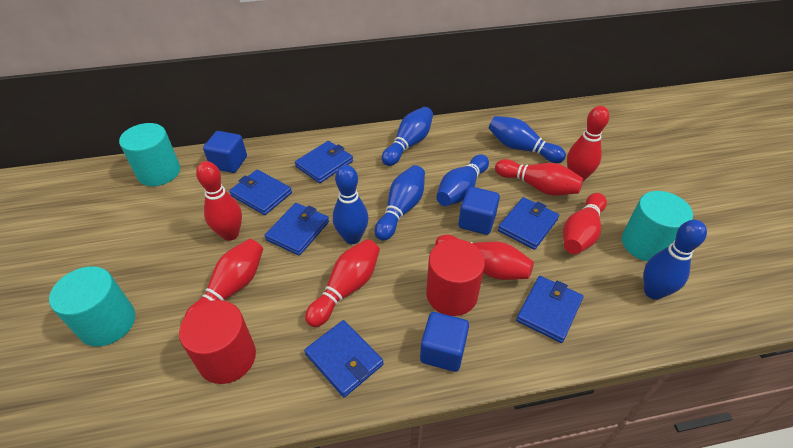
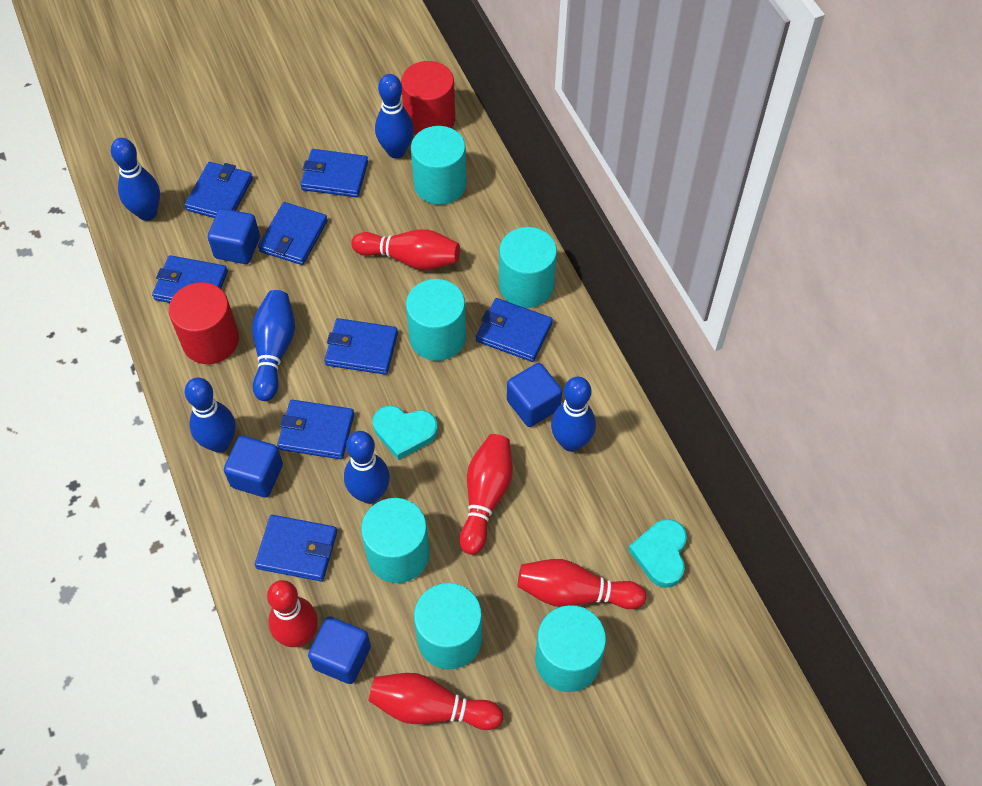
blue cube: [203,131,247,173] [420,312,469,372] [458,187,500,235] = 3 -> [208,208,260,264] [224,436,283,497] [308,617,371,684] [507,363,562,427] = 4
blue wallet: [229,170,292,215] [265,203,329,256] [295,141,353,183] [304,320,383,397] [498,197,559,250] [516,276,583,343] = 6 -> [152,255,228,303] [185,162,253,218] [255,515,337,581] [258,202,328,265] [277,400,354,459] [300,149,368,197] [325,318,398,375] [476,298,553,362] = 8
red bowling pin: [184,239,263,318] [196,161,242,241] [305,239,380,327] [435,235,534,280] [495,159,583,196] [563,193,607,254] [567,106,609,182] = 7 -> [267,580,318,647] [351,229,460,270] [368,673,503,730] [459,434,513,555] [518,559,646,609] = 5
turquoise cylinder: [49,266,135,347] [119,123,180,186] [622,191,693,262] = 3 -> [361,498,430,583] [406,279,466,361] [411,126,467,205] [414,583,482,670] [499,227,557,308] [535,605,606,692] = 6
turquoise heart: none = 0 -> [373,406,438,460] [628,519,687,588] = 2

